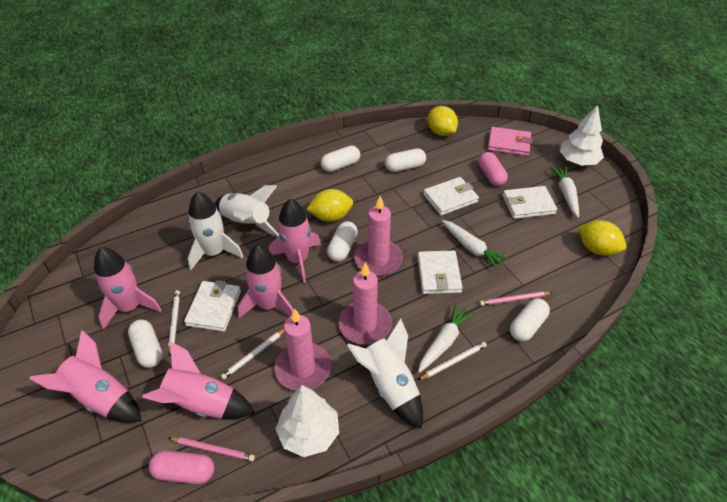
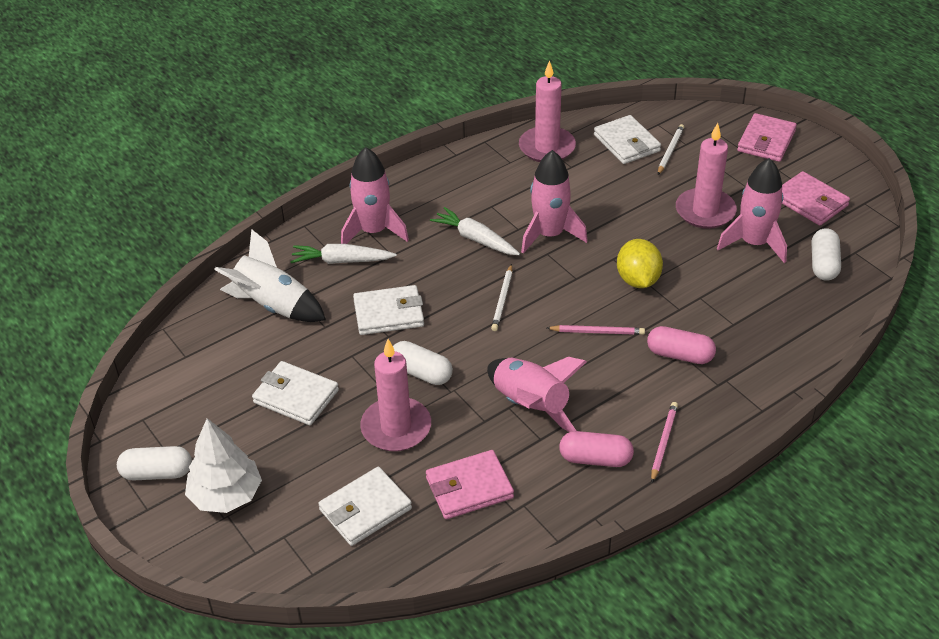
pink rocket: [29,330,141,423] [94,247,162,330] [142,341,255,419] [238,245,293,318] [269,199,321,283] = 5 -> [341,147,409,244] [487,357,587,432] [521,150,588,254] [717,158,787,263] = 4
pink wallet: [487,127,532,156] = 1 -> [426,450,514,519] [737,113,797,162] [782,171,850,226] = 3
white capsule: [128,320,163,368] [321,146,360,172] [327,221,358,262] [385,148,426,172] [510,298,550,342] = 5 -> [117,446,192,481] [393,341,453,385] [812,228,841,281] = 3
white carrot: [418,303,475,373] [442,220,509,270] [550,166,579,218] = 3 -> [290,244,397,264] [430,207,520,255] = 2
white pencil: [168,290,180,356] [221,329,284,380] [418,342,487,380] = 3 -> [491,264,512,331] [658,124,684,175] = 2
white rocket: [188,191,243,270] [215,185,279,237] [347,319,423,429] = 3 -> [214,229,326,322] = 1
white tree: [276,385,339,457] [559,105,604,166] = 2 -> [185,418,262,513] = 1
yellow lemon: [307,189,353,222] [428,106,458,136] [578,220,626,256] = 3 -> [617,239,663,288] = 1

